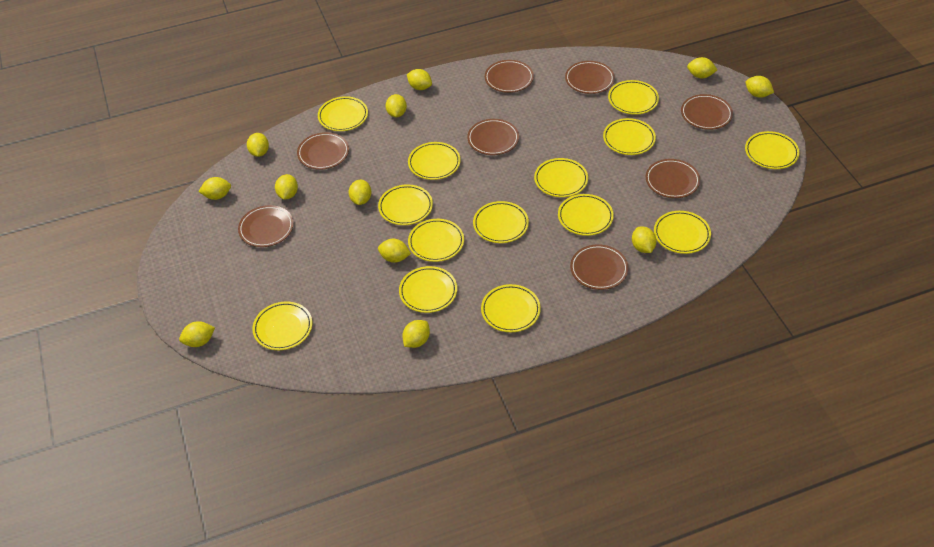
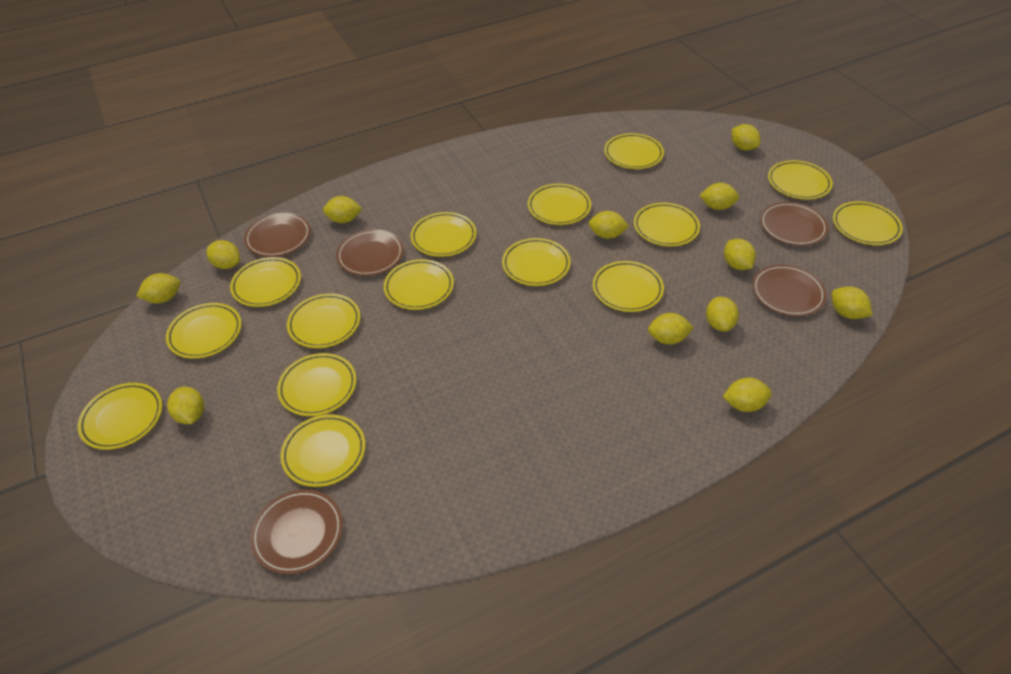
brown plate: [238,205,294,247] [297,132,349,170] [467,119,519,155] [485,60,534,93] [565,61,615,94] [570,244,629,290] [646,159,700,198] [681,94,733,130] = 8 -> [244,213,311,257] [250,489,343,574] [336,229,404,276] [752,264,827,316] [760,202,828,246] = 5
yellow plate: [252,301,312,350] [318,96,368,131] [378,185,433,225] [399,266,457,313] [408,142,461,180] [408,219,464,262] [473,201,529,243] [481,284,541,332] [534,158,588,197] [558,194,614,236] [603,118,656,155] [608,80,659,115] [654,211,711,254] [745,131,800,169] = 14 -> [78,383,162,450] [166,303,242,359] [230,257,301,307] [277,353,357,416] [280,414,366,487] [287,293,360,348] [384,259,454,310] [411,212,476,257] [502,238,571,286] [528,184,591,225] [593,261,664,312] [604,133,664,169] [634,203,700,246] [768,160,833,199] [833,201,903,245] = 15

